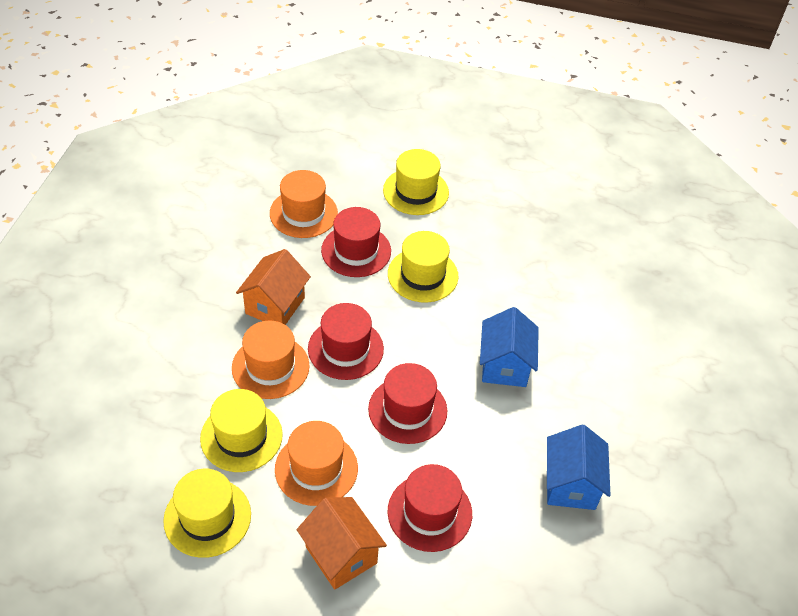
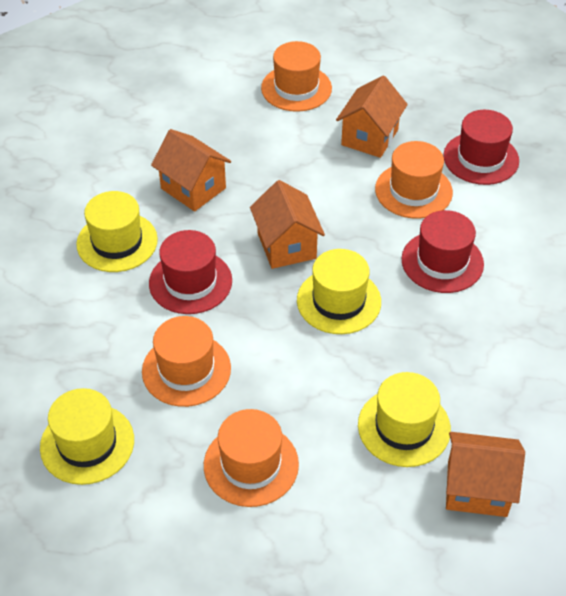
blue house: [480,307,539,387] [547,425,610,510] = 2 -> none = 0
orange hat: [232,321,310,399] [270,170,338,238] [275,421,358,506] = 3 -> [142,316,231,407] [204,409,299,507] [261,41,332,112] [375,141,453,219] = 4
orange house: [236,249,311,325] [297,497,387,590] = 2 -> [151,129,231,211] [250,180,325,269] [336,75,408,158] [446,432,525,517] = 4
red hat: [308,303,384,380] [321,207,391,277] [368,363,447,444] [387,464,472,552] = 4 -> [149,230,232,314] [402,210,484,293] [443,110,519,185] = 3

